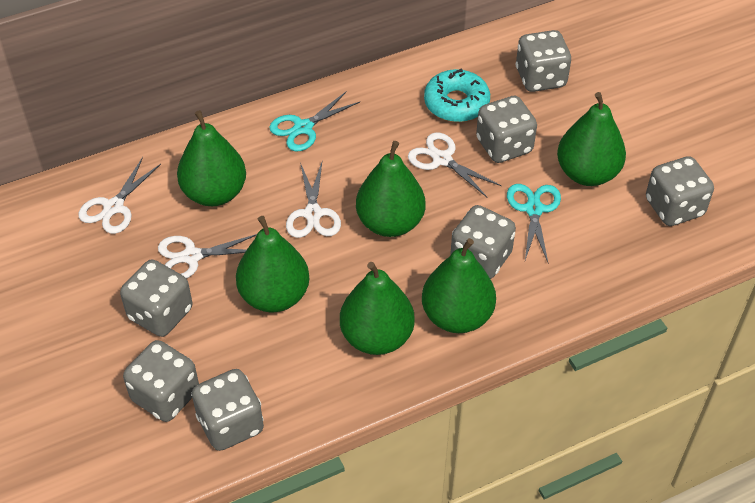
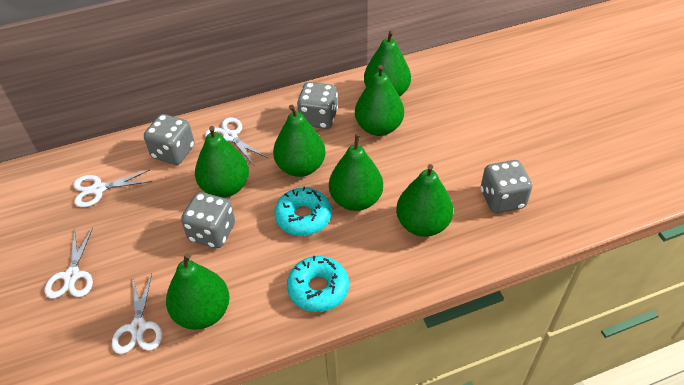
green pear: [177,110,246,206] [236,216,309,312] [340,262,415,355] [356,141,425,237] [422,238,496,333] [557,92,626,186] = 6 -> [166,253,230,330] [195,126,249,198] [273,105,326,177] [329,134,383,211] [355,65,404,136] [364,30,411,97] [396,164,453,237] = 7
grey dice: [120,260,193,337] [123,340,199,422] [192,369,264,451] [450,205,516,279] [476,96,537,163] [516,30,571,92] [646,156,714,226] = 7 -> [144,114,194,165] [181,192,235,248] [297,82,338,129] [481,160,532,213] = 4
turquoise donut: [424,69,490,122] = 1 -> [274,187,331,236] [287,256,349,312] = 2
turquoise scissors: [269,91,360,151] [507,184,561,262] = 2 -> none = 0

